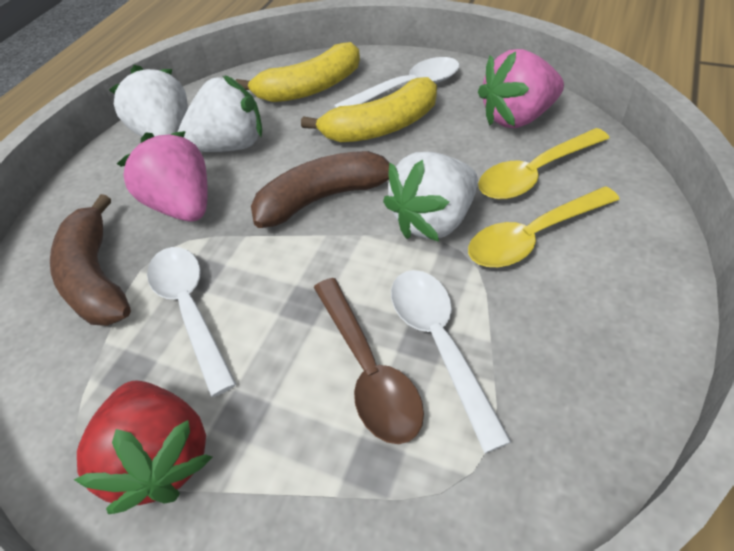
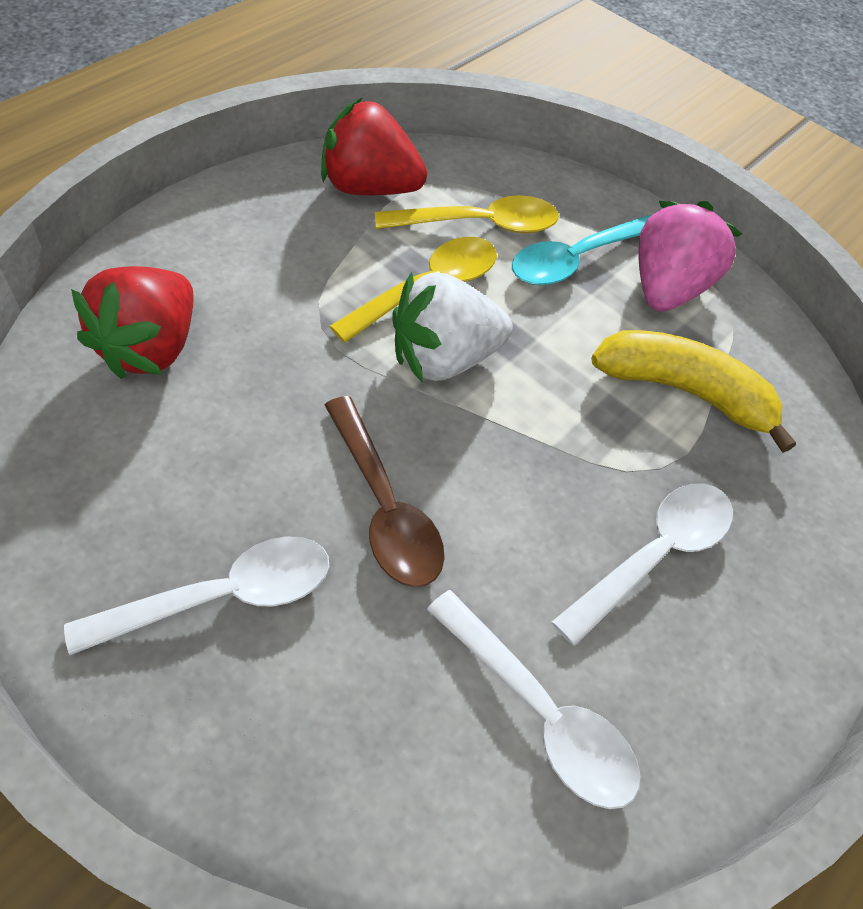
brown banana: [50,194,131,326] [251,151,389,228] = 2 -> none = 0
pink strawberry: [117,131,208,221] [478,49,564,128] = 2 -> [638,201,742,312] = 1
red strawberry: [74,380,213,514] = 1 -> [71,266,194,379] [321,98,427,195] = 2
turquoise spoon: none = 0 -> [512,215,652,286] = 1
white strawberry: [109,65,188,137] [178,75,262,152] [383,152,478,241] = 3 -> [392,272,513,382] = 1
yellow banana: [235,42,360,102] [301,77,437,142] = 2 -> [591,330,796,453] = 1

